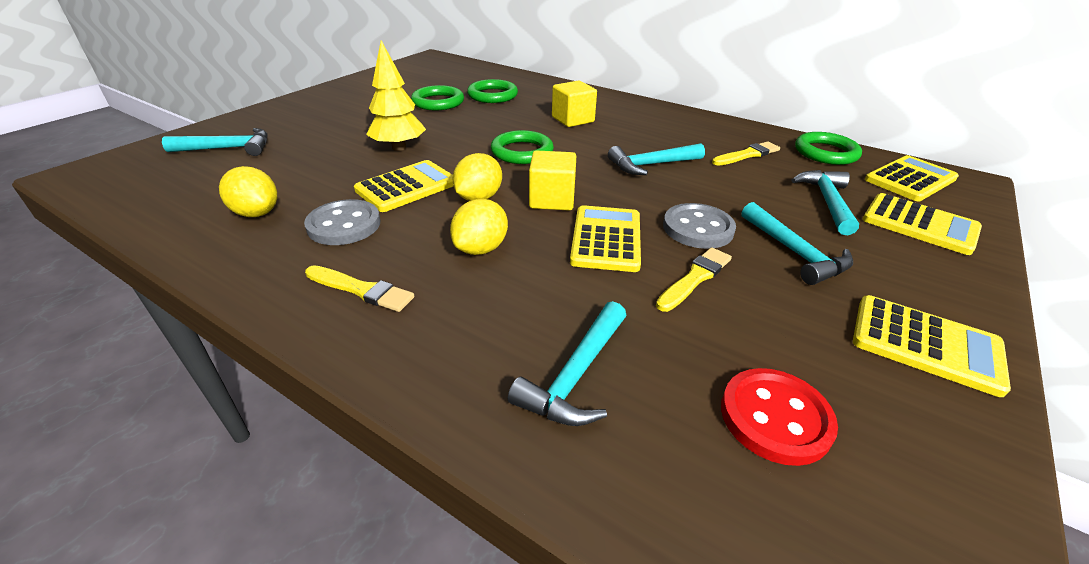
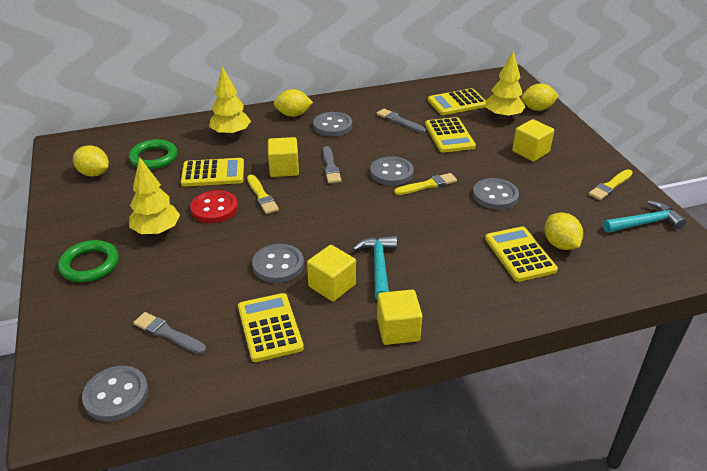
green ring: [411,85,464,110] [467,79,518,103] [491,130,554,164] [795,132,862,165] = 4 -> [58,240,119,282] [129,139,177,169] = 2
grey brush: none = 0 -> [133,312,206,354] [323,146,341,183] [376,108,426,133] = 3
grey button: [304,199,381,245] [663,203,736,249] = 2 -> [82,366,148,422] [252,244,304,283] [313,112,352,136] [370,156,414,186] [473,178,519,210] = 5
turquoise hammer: [162,128,268,156] [508,301,627,426] [608,143,705,175] [742,202,853,285] [791,170,859,235] = 5 -> [353,236,397,300] [603,200,687,233] = 2
yellow cube: [529,150,576,211] [552,81,597,127] = 2 -> [268,137,299,177] [307,245,356,302] [377,290,423,345] [512,119,554,161] = 4
yellow lemon: [219,166,277,217] [450,199,508,255] [453,153,502,201] = 3 -> [73,145,109,177] [274,89,313,117] [521,83,559,111] [544,213,583,250] = 4
yellow tree: [366,40,426,151] = 1 -> [129,157,180,235] [209,66,251,137] [486,51,525,119] = 3

